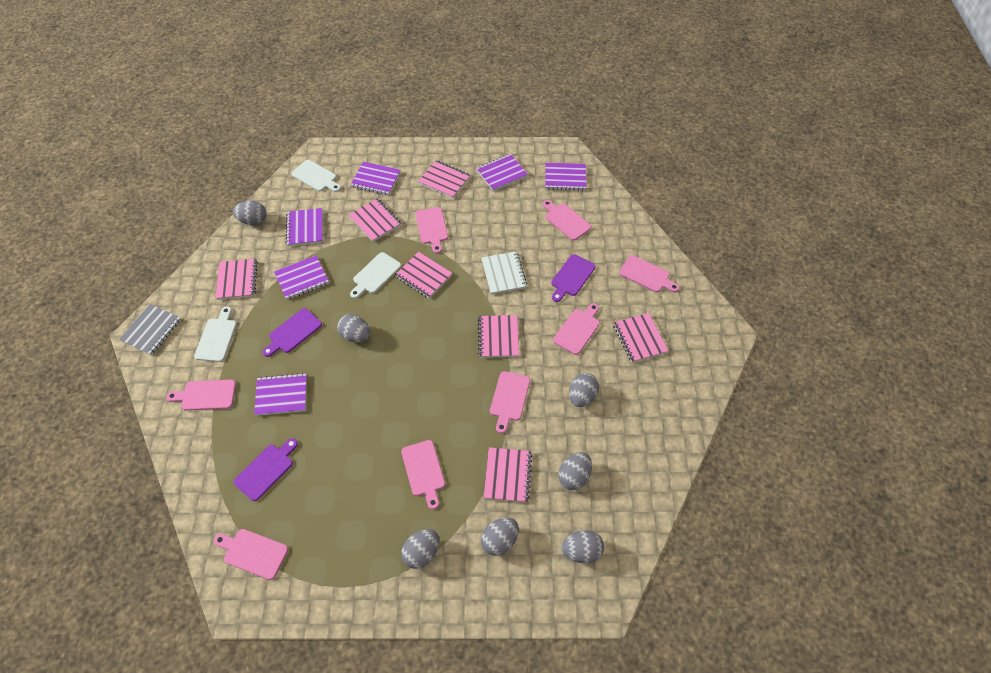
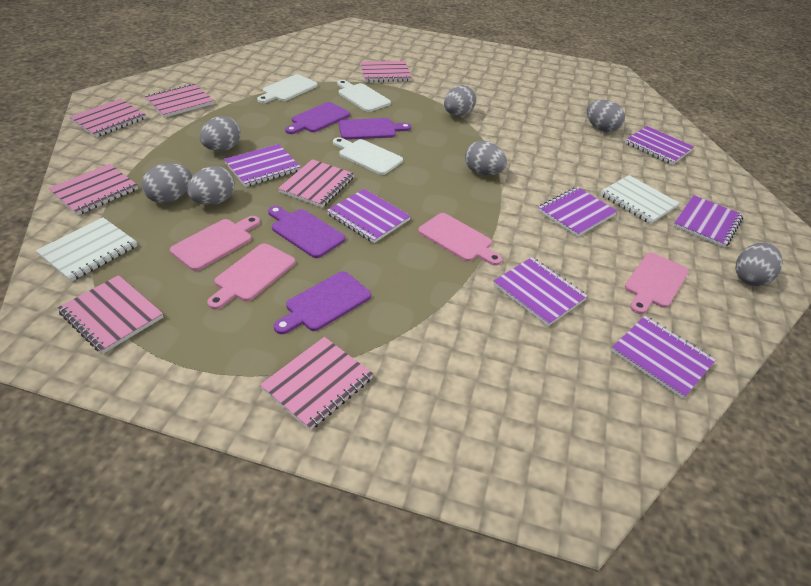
grey notebook: [119,304,181,355] = 1 -> none = 0
pink cutting board: [166,379,236,411] [214,529,288,580] [401,440,445,509] [416,207,448,253] [490,371,530,433] [543,200,591,241] [553,303,600,355] [619,255,679,292] = 8 -> [170,216,260,271] [207,244,295,309] [418,213,502,266] [625,253,689,314] = 4
purple cutting board: [233,438,298,501] [262,308,322,357] [551,254,595,302] = 3 -> [268,206,345,258] [274,271,371,334] [285,102,350,134] [339,118,411,140] = 4
purple notebook: [254,373,307,416] [274,255,329,300] [286,208,323,246] [350,161,400,195] [476,154,528,191] [545,163,586,191] = 6 -> [224,144,301,187] [327,189,411,243] [493,257,587,326] [538,187,617,237] [611,316,716,399] [625,126,694,165] [674,195,743,248] = 7
white notebook: [481,252,527,294] = 1 -> [36,218,138,282] [600,175,679,224] = 2

